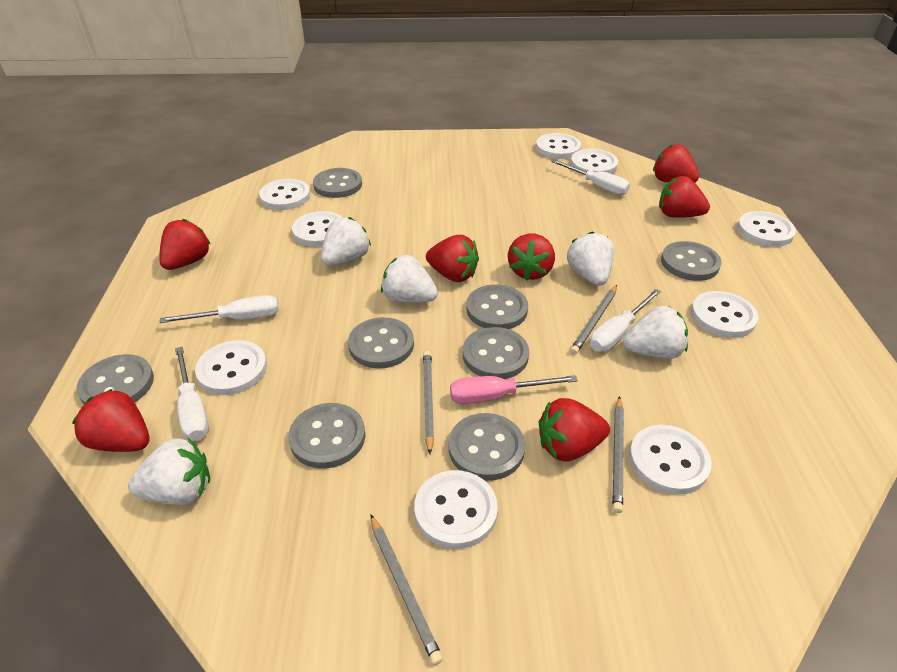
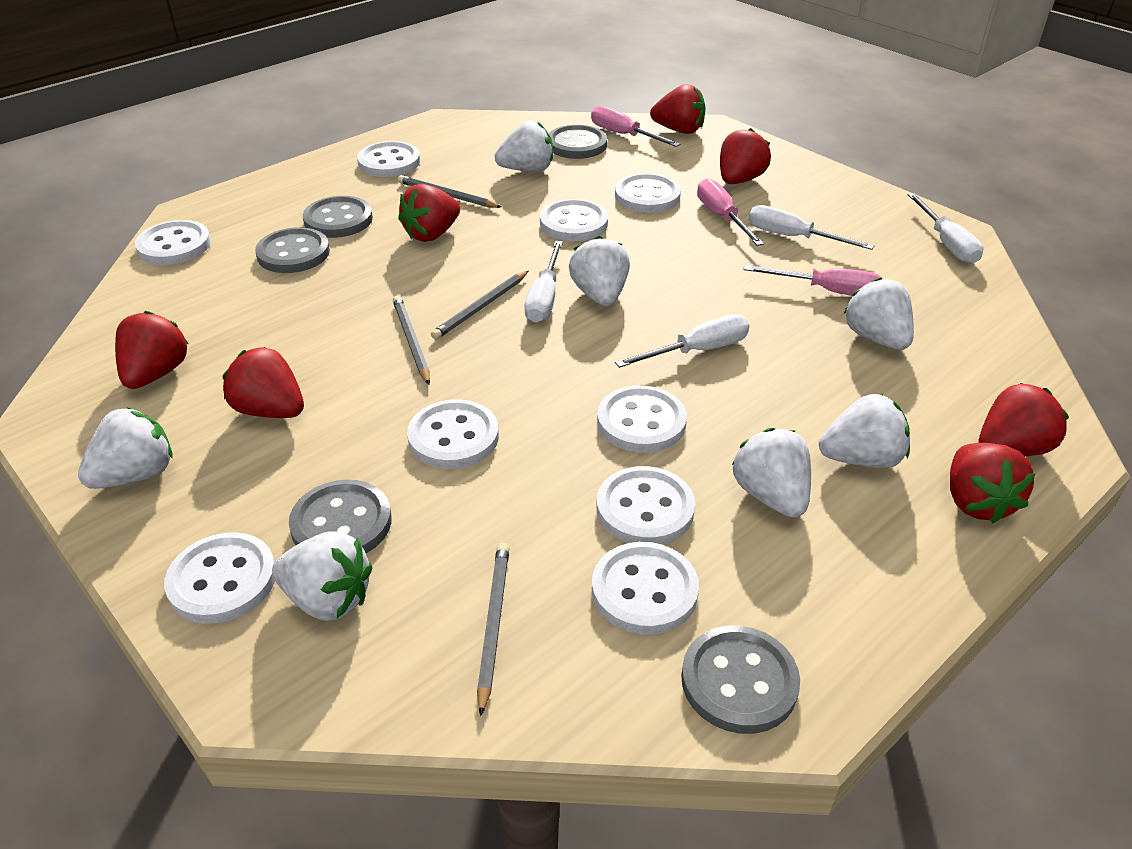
grey button: [76,354,154,404] [288,403,366,469] [313,168,362,198] [348,317,414,369] [448,413,525,481] [463,327,529,379] [466,284,528,329] [661,241,721,281] = 8 -> [255,227,330,273] [289,479,392,553] [303,196,373,238] [549,125,607,159] [681,625,800,734] = 5
pink screwdriver: [450,375,578,404] = 1 -> [591,106,680,147] [697,178,764,246] [743,265,883,296] = 3
white strawberry: [128,438,210,505] [321,217,371,266] [381,255,438,303] [567,231,614,286] [623,306,688,359] = 5 -> [78,407,172,489] [272,531,372,621] [495,121,553,172] [569,236,630,306] [732,428,811,518] [819,394,910,468] [844,277,914,350] = 7

